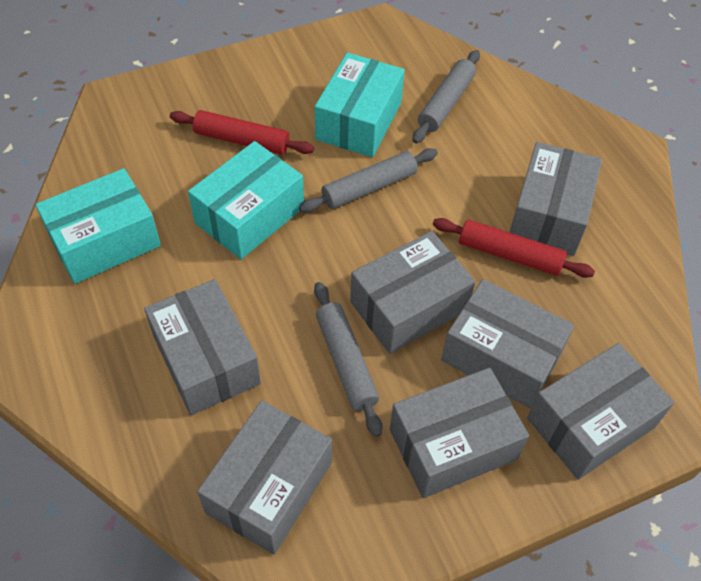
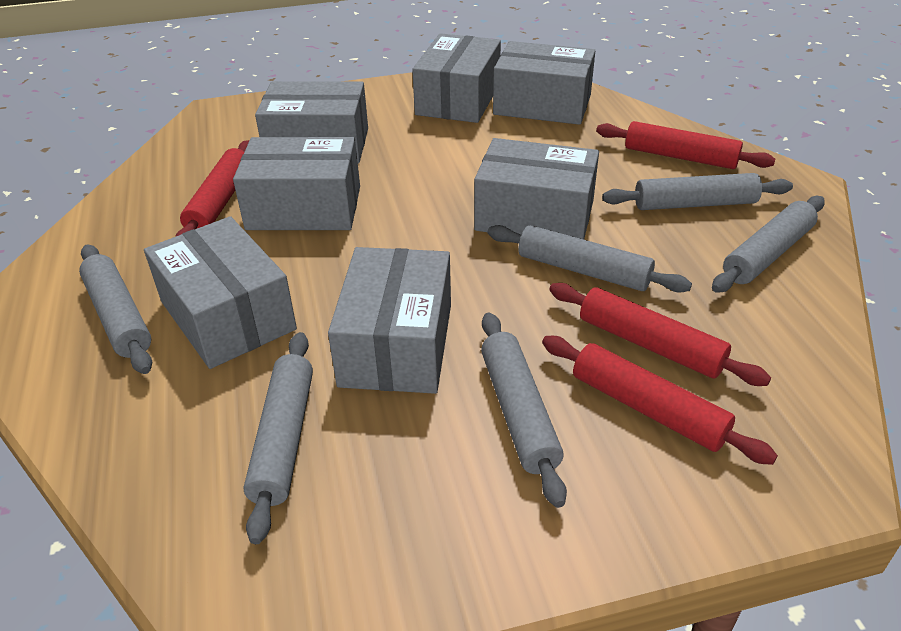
grey rolling pin: [299,148,438,213] [314,282,382,437] [413,50,480,143] = 3 -> [79,244,152,374] [243,332,313,544] [481,312,567,508] [488,225,692,293] [602,173,793,210] [712,196,825,293] = 6
red rolling pin: [170,110,314,155] [433,218,595,278] = 2 -> [175,140,249,237] [542,336,778,465] [549,283,771,386] [596,121,775,169] = 4
turquoise box: [35,168,161,284] [188,141,304,259] [315,53,405,157] = 3 -> none = 0

